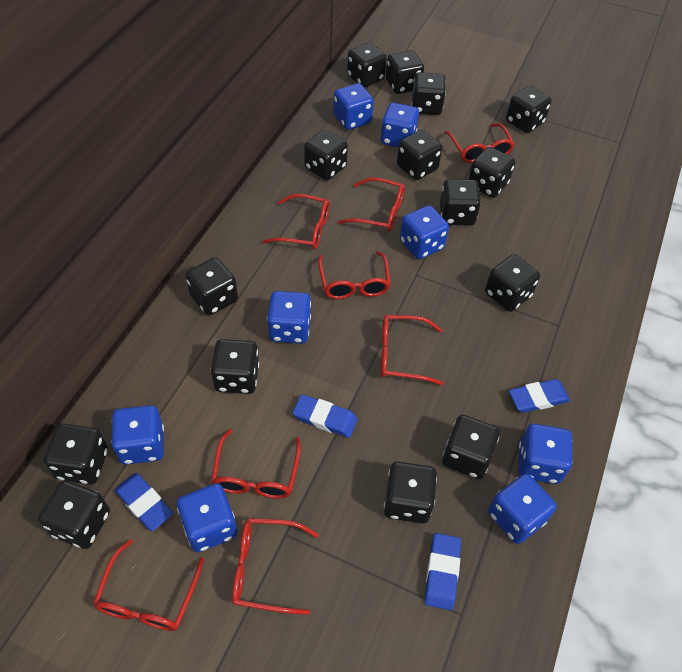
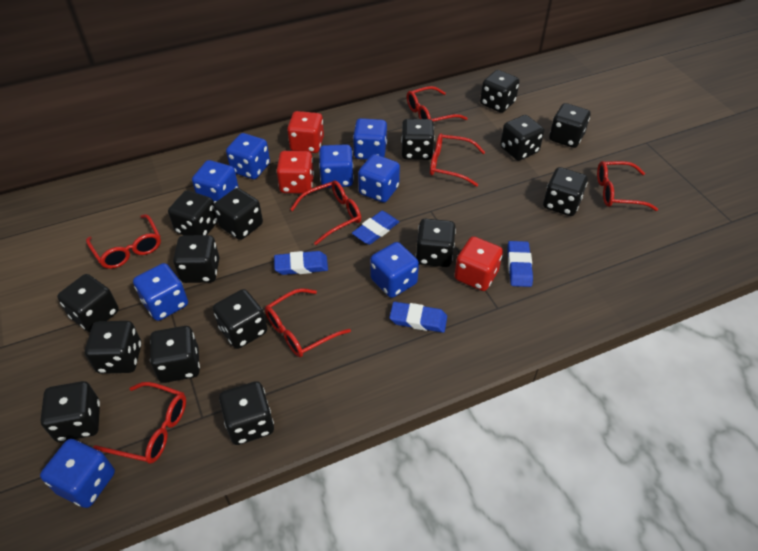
red dice: none = 0 -> [277,151,314,194] [287,111,324,153] [454,236,503,291] = 3
red glasses: [93,539,204,631] [211,429,301,499] [232,518,319,615] [262,194,330,249] [318,251,391,299] [338,177,405,232] [381,315,443,385] [444,123,515,163] = 8 -> [86,214,161,269] [93,382,186,464] [265,288,351,357] [290,180,361,245] [407,86,468,122] [430,134,485,187] [597,161,658,211] = 7

